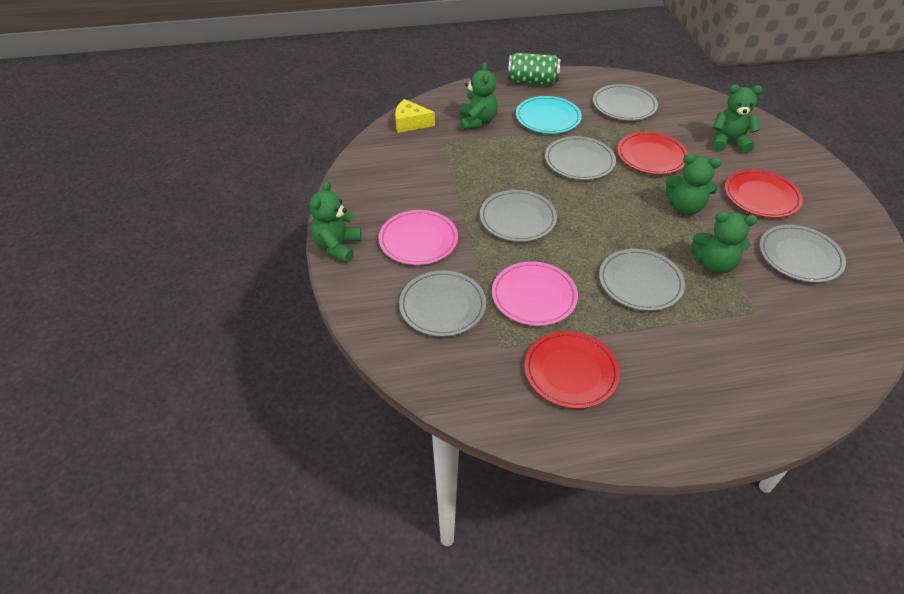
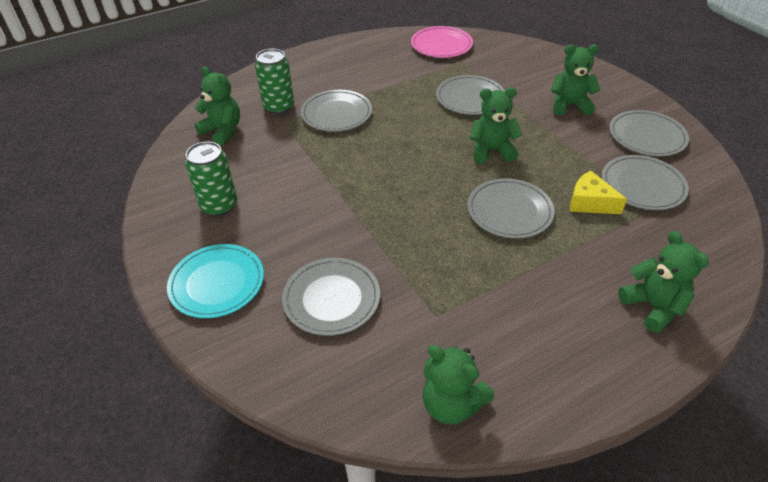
green can: [508,53,560,85] = 1 -> [185,141,237,216] [255,48,294,114] = 2
pink plate: [378,210,458,265] [492,261,578,326] = 2 -> [411,26,473,58] = 1
red plate: [524,331,620,409] [617,132,688,175] [725,169,803,218] = 3 -> none = 0

